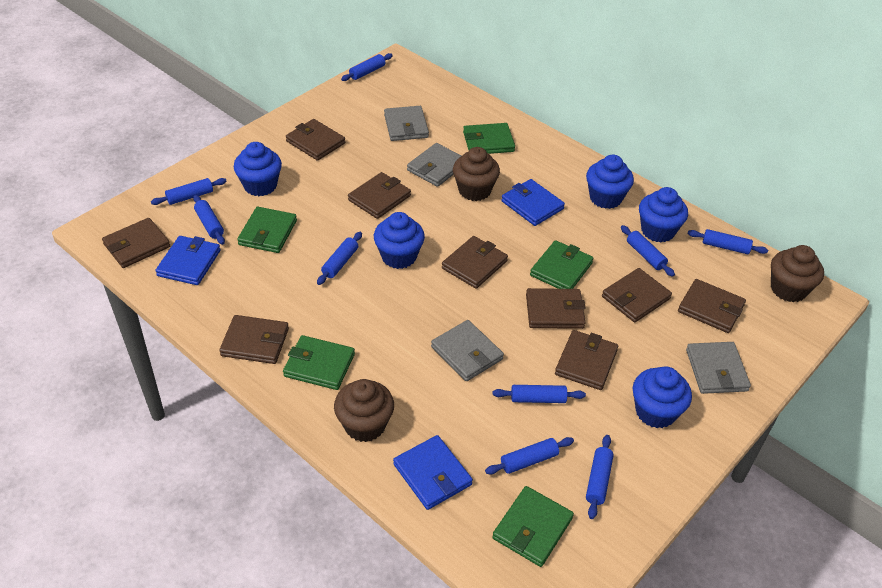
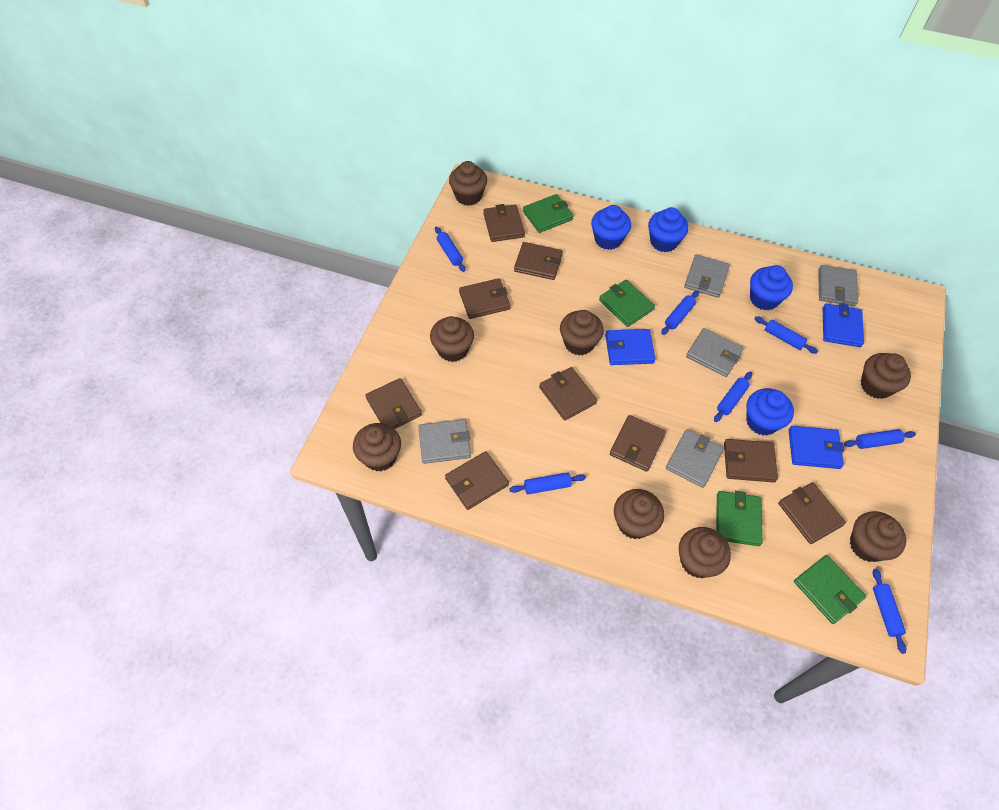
blue cupcake: [234,142,282,196] [374,212,425,269] [586,155,634,209] [633,366,692,428] [639,187,688,242] = 5 -> [591,205,631,250] [648,207,688,252] [746,388,794,435] [750,265,793,310] = 4
blue rolling pin: [151,178,227,205] [193,195,225,245] [317,232,362,285] [341,53,393,81] [485,437,574,475] [493,385,586,403] [586,435,614,519] [621,225,675,277] [688,229,768,254] = 9 -> [435,227,465,272] [509,472,586,494] [661,290,699,335] [714,371,752,422] [754,316,818,354] [844,429,916,449] [873,569,906,654] = 7
brown cupcake: [334,379,394,442] [453,147,500,201] [771,245,824,302] = 3 -> [353,423,401,471] [430,316,474,362] [449,161,487,206] [560,310,604,355] [614,489,664,539] [679,527,731,578] [850,511,906,562] [861,353,911,399] = 8
green wallet: [237,207,297,253] [283,335,355,390] [463,123,515,154] [492,486,574,567] [530,240,594,289] = 5 -> [523,194,574,233] [599,279,655,327] [716,491,763,546] [794,555,866,624] = 4
grey wallet: [384,106,429,141] [407,143,461,187] [431,320,504,381] [686,342,751,394] = 4 -> [418,419,471,464] [666,430,724,488] [684,254,730,298] [686,328,744,377] [818,265,858,306] = 5

